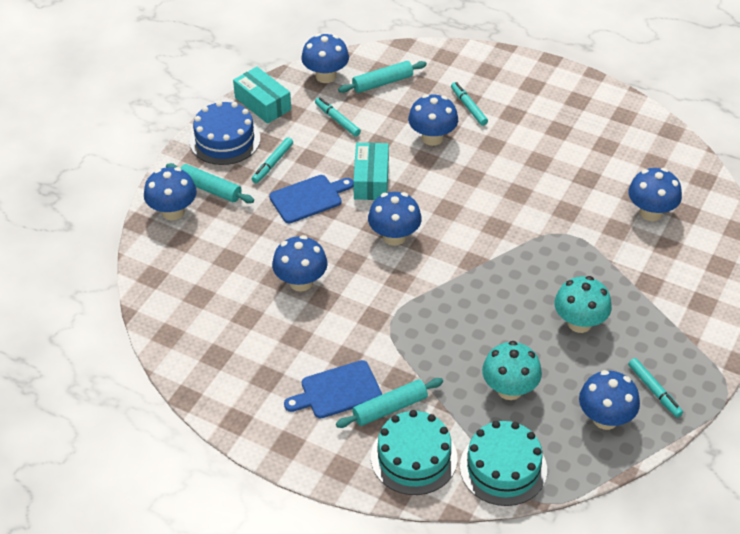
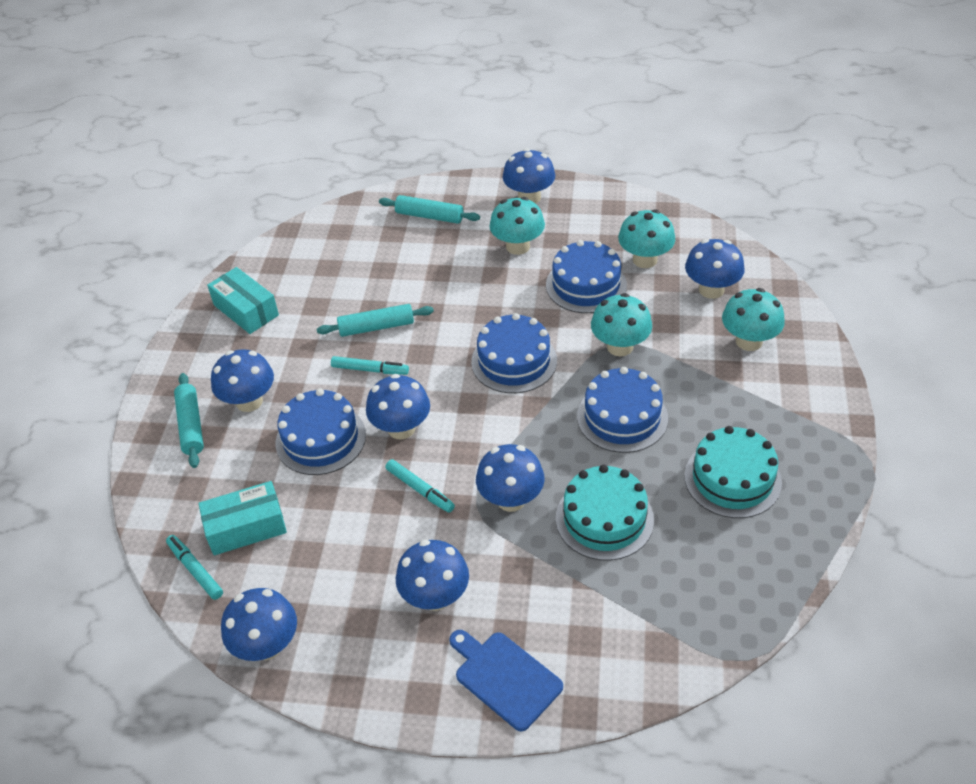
blue cake: [190,101,260,165] = 1 -> [276,389,366,475] [471,313,557,393] [546,240,627,313] [577,367,668,453] = 4
blue cutting board: [269,175,353,223] [284,360,382,419] = 2 -> [449,630,563,731] = 1
turquoise marker: [252,137,293,183] [315,97,361,137] [451,82,488,126] [628,358,683,418] = 4 -> [166,535,223,600] [331,356,409,375] [385,459,455,513] = 3
turquoise mushroom: [482,341,542,400] [555,276,612,333] = 2 -> [489,197,545,255] [591,293,652,357] [618,209,675,268] [722,288,785,351] = 4

